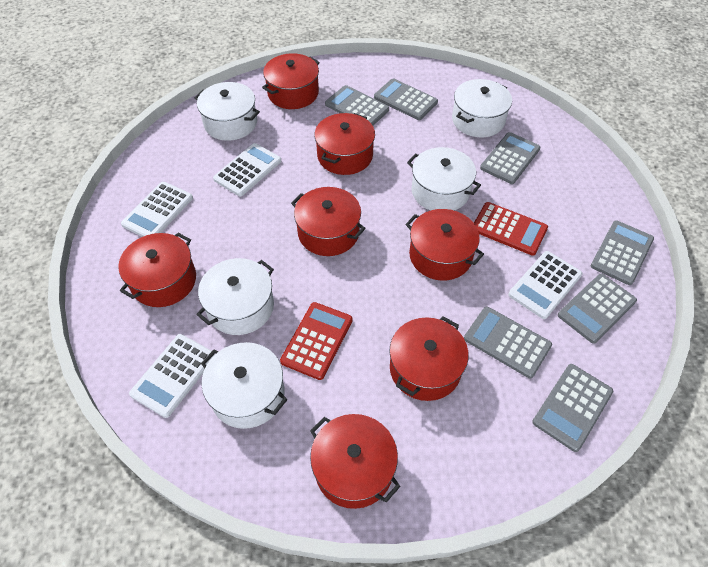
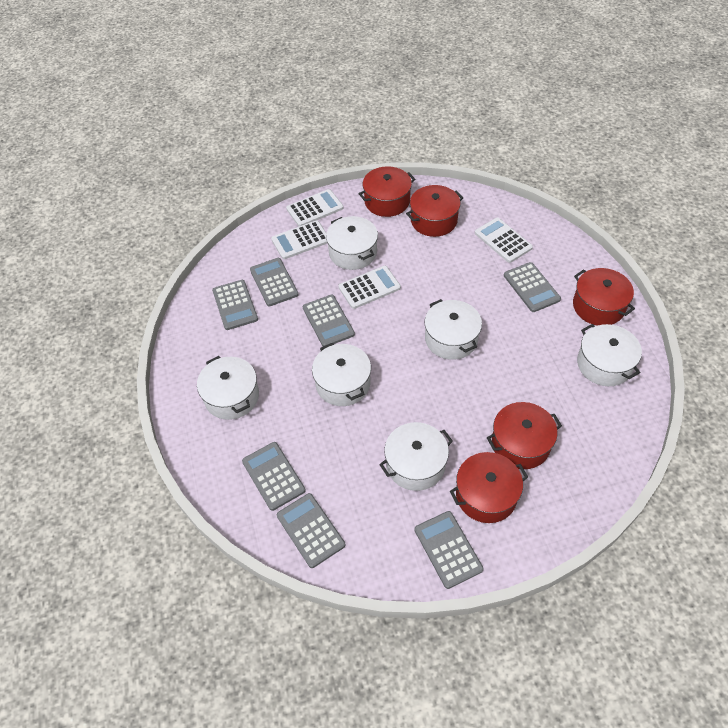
red calculator: [280,302,353,380] [474,202,548,256] = 2 -> none = 0
red pot: [118,233,196,307] [262,53,320,109] [291,187,366,256] [310,414,401,509] [314,113,375,175] [389,316,469,401] [405,209,484,281] = 7 -> [358,166,415,217] [406,185,463,237] [450,452,528,523] [487,402,562,469] [573,268,635,326] = 5
white pot: [195,82,260,141] [196,258,274,335] [201,342,288,429] [407,147,481,211] [452,79,512,137] = 5 -> [197,356,259,420] [312,343,371,406] [326,216,378,270] [379,422,453,491] [425,299,482,360] [577,324,642,386] = 6

